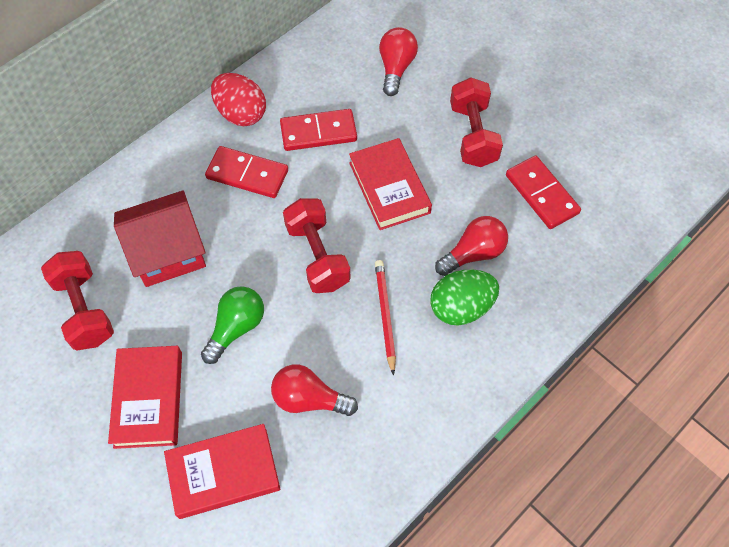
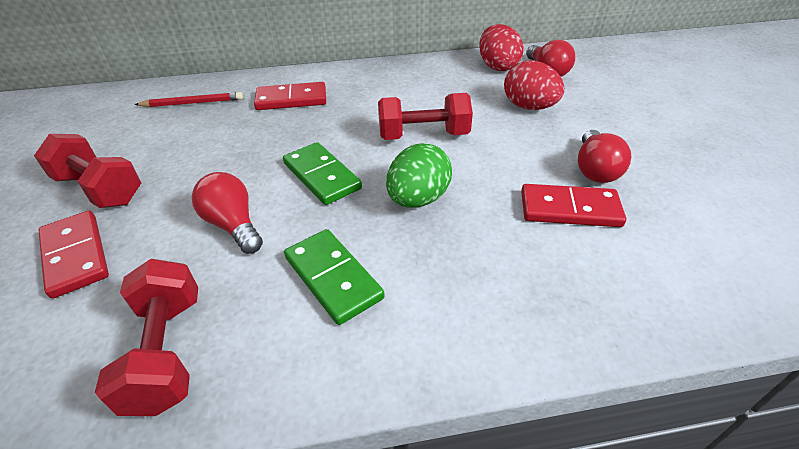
green domino: none = 0 -> [283,142,362,205] [284,229,385,325] = 2
green light bulb: [201,286,264,364] = 1 -> none = 0
red book: [108,346,182,449] [164,424,281,519] [349,138,432,230] = 3 -> none = 0
red egg: [211,73,266,126] = 1 -> [479,24,524,71] [504,60,564,110] = 2
red house: [114,191,206,287] = 1 -> none = 0

